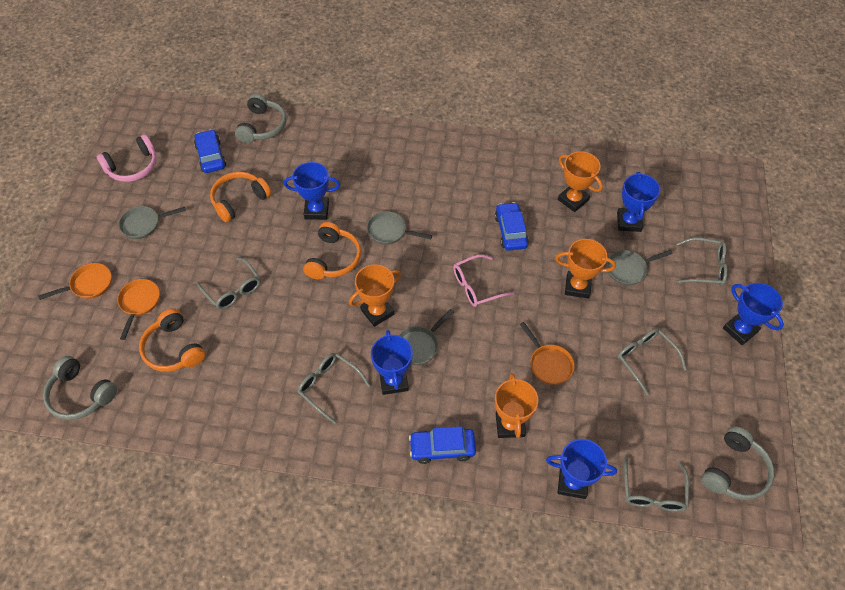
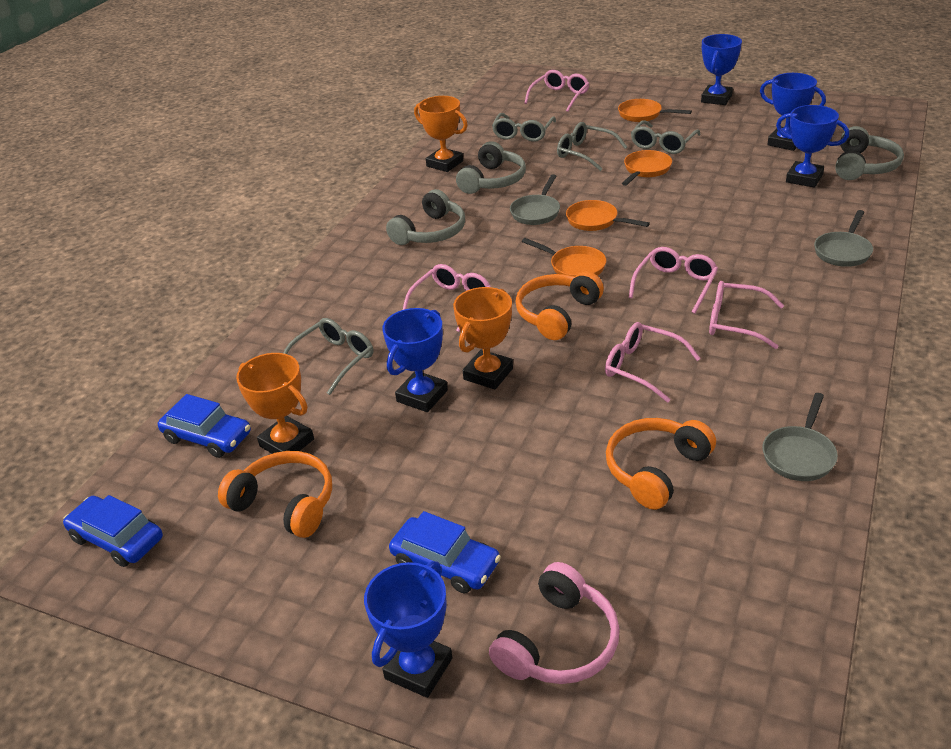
grey glasses: [197,257,261,310] [298,353,370,424] [617,328,687,395] [624,454,689,512] [676,237,728,286] = 5 -> [284,318,373,395] [492,113,556,142] [557,122,627,171] [631,120,701,154] = 4
grey pan: [118,206,186,239] [367,211,432,245] [398,309,454,365] [607,250,673,285] = 4 -> [510,174,560,225] [762,393,838,481] [814,210,873,267] = 3
orange pan: [38,263,112,300] [117,279,160,340] [520,322,574,385] = 3 -> [522,238,606,277] [566,200,650,231] [618,99,692,122] [622,150,672,186] = 4
orange trophy: [349,264,401,327] [495,373,538,438] [555,239,616,299] [558,151,603,212] = 4 -> [236,353,314,454] [414,96,468,172] [453,287,513,390] = 3
pink glasses: [453,254,514,307] = 1 -> [403,264,491,332] [524,70,590,112] [605,322,701,402] [629,247,718,314] [709,281,784,349] = 5

